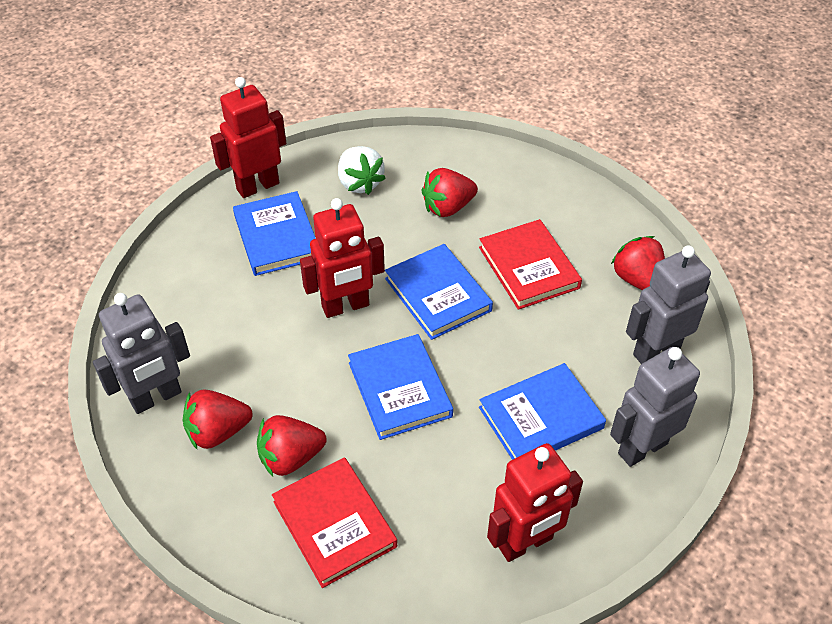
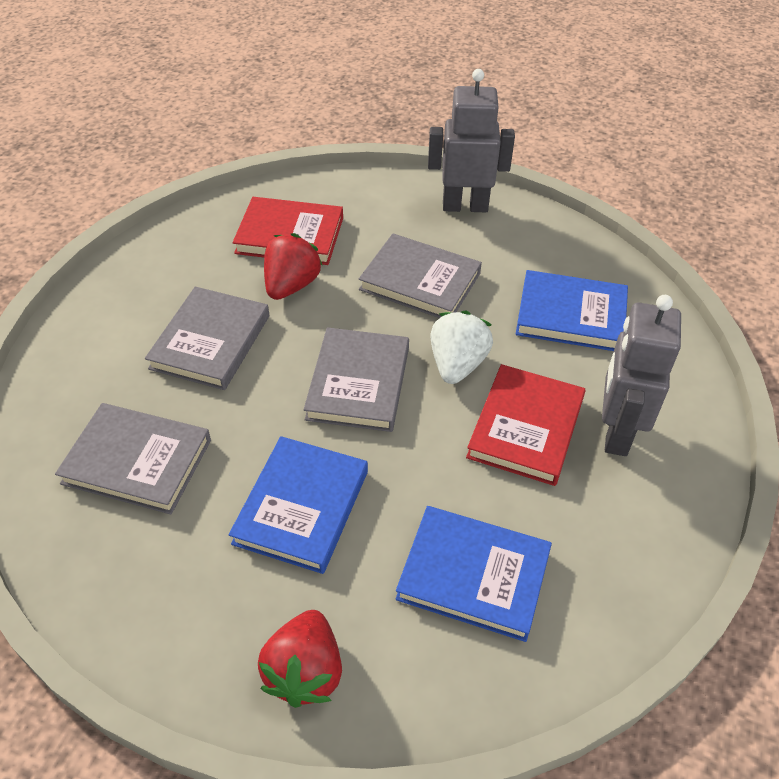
blue book: [233,191,316,276] [348,334,453,440] [385,244,493,340] [479,363,606,460] = 4 -> [229,436,368,574] [395,506,552,642] [516,270,628,351] = 3
grey book: none = 0 -> [55,403,211,515] [145,286,269,390] [303,327,409,432] [359,234,482,318] = 4
grey robot: [93,293,190,414] [610,347,700,467] [626,245,711,364] = 3 -> [428,69,515,212] [602,295,681,456] = 2
red robot: [210,77,286,198] [300,198,385,318] [487,443,583,562] = 3 -> none = 0
red strawberry: [183,389,253,449] [257,415,327,477] [421,168,478,217] [611,236,665,290] = 4 -> [258,610,342,708] [264,233,323,300] = 2

